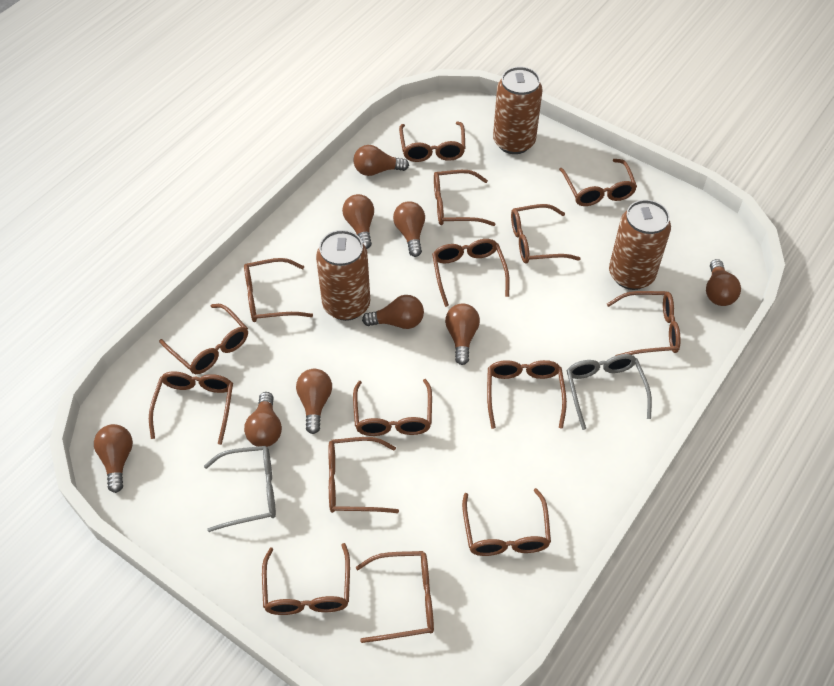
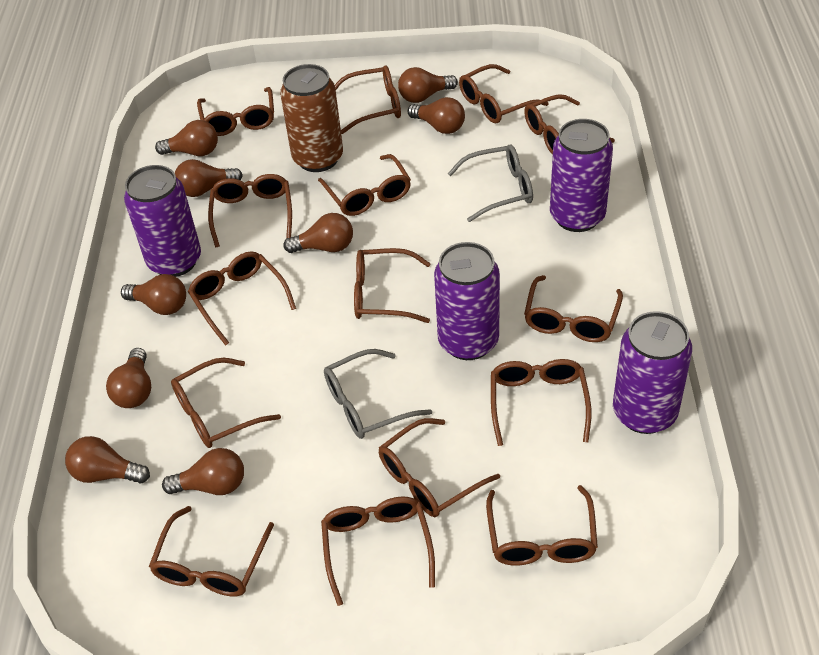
brown can: [316,230,370,321] [493,67,543,154] [609,200,671,290] = 3 -> [280,64,343,172] = 1
purple can: none = 0 -> [124,165,201,277] [434,242,500,360] [550,119,613,232] [613,311,692,434] = 4

